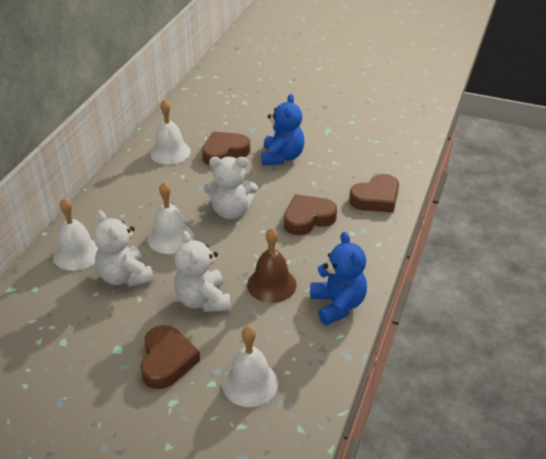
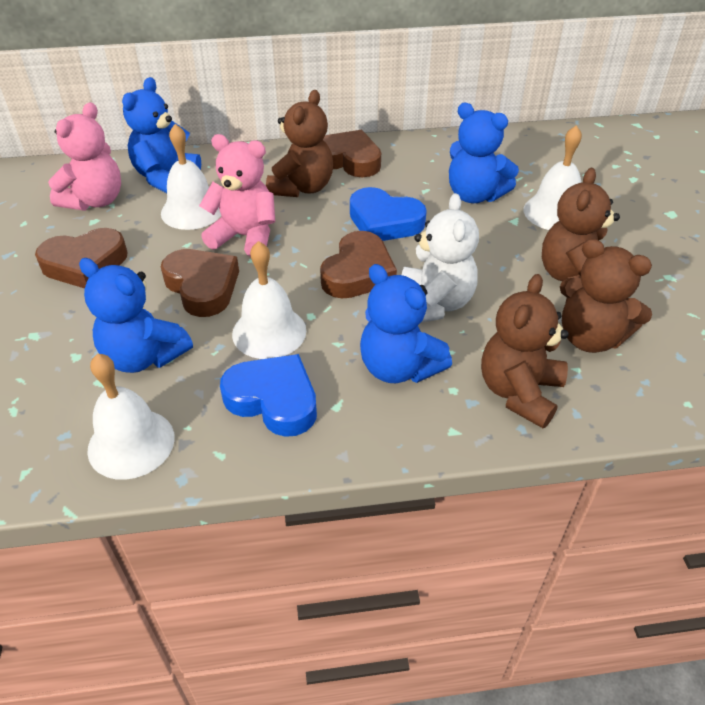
blue heart: none = 0 -> [220,354,317,437] [350,187,427,241] = 2
blue teddy bear: [261,94,305,165] [310,232,367,325] = 2 -> [79,258,193,373] [122,77,201,193] [360,264,452,383] [449,103,519,203] = 4
brown bell: [247,228,297,303] = 1 -> none = 0
brown teddy bear: none = 0 -> [266,90,333,197] [481,274,569,428] [542,168,620,281] [560,239,652,353] = 4
pink teddy bear: none = 0 -> [48,102,121,211] [199,134,275,257] = 2
white teddy bear: [93,210,154,287] [174,231,230,312] [204,157,258,219] = 3 -> [402,193,479,323] = 1

